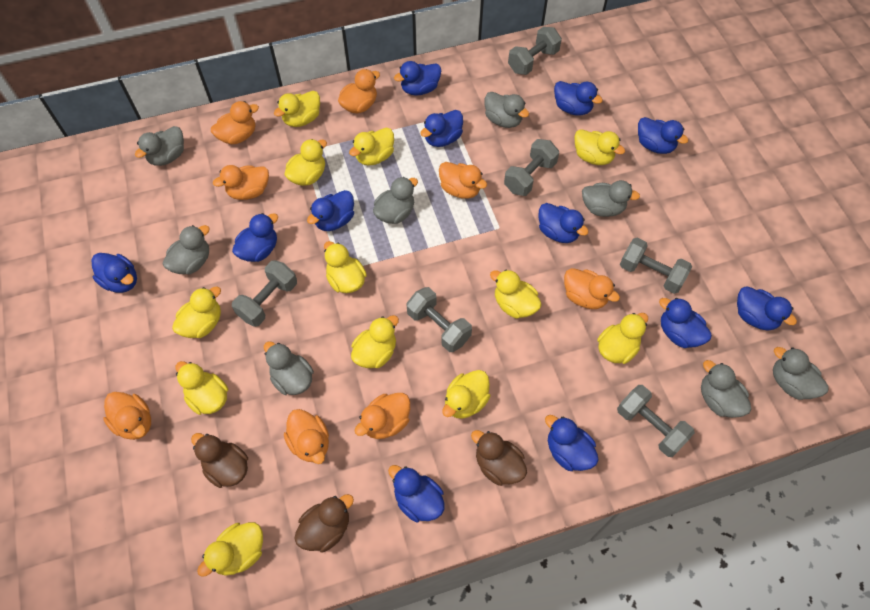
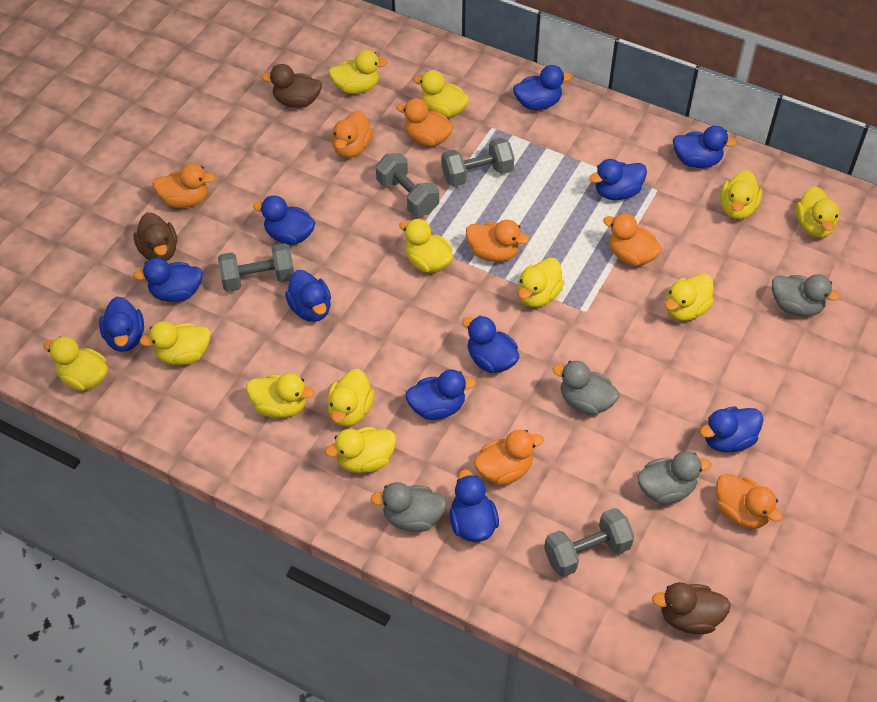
blue duck: [92,253,137,293] [232,213,278,262] [307,190,354,231] [388,465,444,522] [394,61,441,96] [420,110,463,147] [538,203,589,243] [545,415,599,471] [554,81,603,116] [638,117,688,154] [659,298,712,348] [737,286,797,331] = 12 -> [99,297,144,352] [133,258,203,302] [253,196,316,245] [285,270,331,322] [405,370,476,420] [449,469,499,542] [462,316,519,373] [513,65,572,110] [589,159,647,200] [673,126,737,168] [700,406,763,453] = 11
grey duck: [135,126,184,166] [163,225,210,274] [264,341,314,395] [373,177,418,224] [484,92,529,128] [582,180,640,217] [701,360,751,418] [773,347,829,400] = 8 -> [370,482,447,532] [553,361,619,415] [637,451,711,504] [772,274,841,317] = 4
grey dumbbell: [232,260,297,327] [406,287,472,352] [504,139,559,196] [508,27,562,75] [617,385,695,457] [620,238,692,294] = 6 -> [218,243,294,292] [376,153,439,216] [441,138,514,187] [544,508,635,577] = 4
orange duck: [103,392,151,440] [211,101,259,145] [213,165,269,200] [284,409,329,464] [338,69,380,113] [355,393,410,439] [439,162,487,199] [564,268,620,309] = 8 -> [153,163,215,208] [332,111,373,158] [396,98,454,146] [466,220,529,262] [474,430,544,485] [603,213,662,266] [716,474,783,529] = 7

